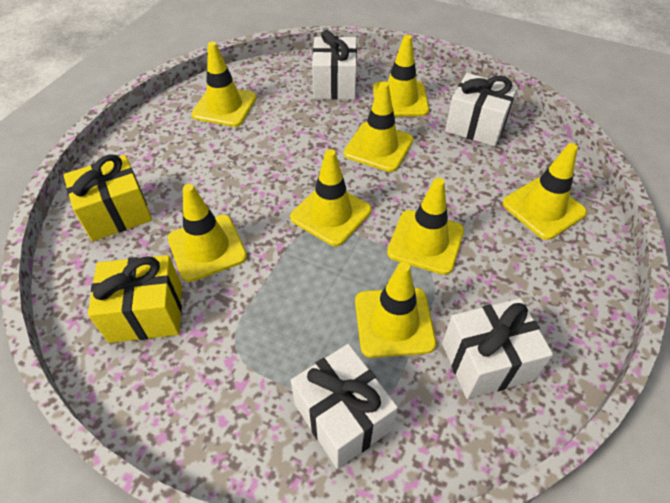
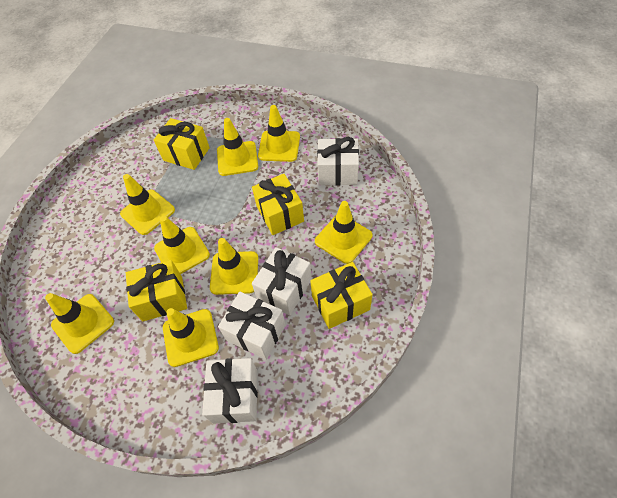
yellow gift: [63,154,152,241] [88,255,182,343] = 2 -> [126,260,187,321] [154,118,210,170] [252,174,304,235] [310,262,373,329] = 4

